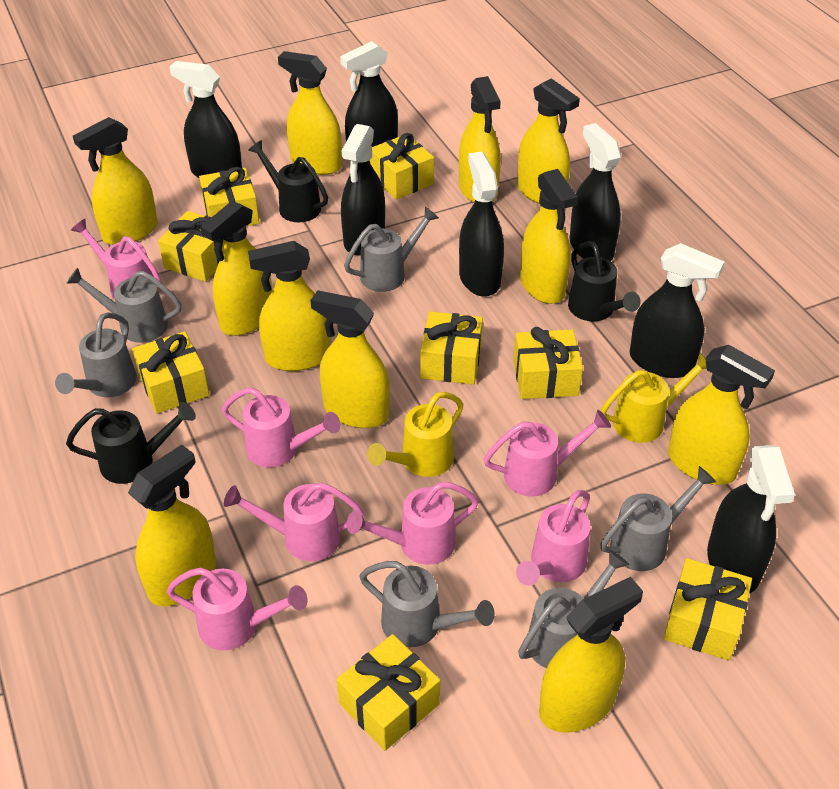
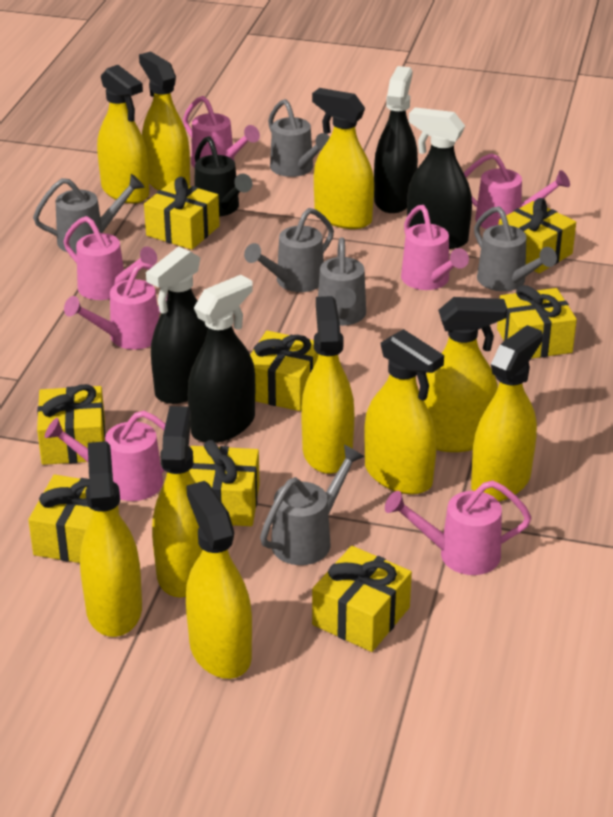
black spray bottle: [169,61,242,178] [340,41,398,147] [341,124,385,255] [459,152,504,297] [569,123,621,261] [630,243,724,378] [707,445,795,593] = 7 -> [146,246,208,404] [188,275,255,443] [374,66,418,213] [407,107,472,249] = 4
black watering can: [66,402,196,484] [248,140,328,222] [568,241,641,321] = 3 -> [194,136,252,217] = 1
yellow spray bottle: [73,117,158,245] [128,445,216,606] [200,201,272,336] [248,241,331,371] [278,51,342,175] [310,290,390,428] [459,76,501,203] [517,78,580,204] [520,169,578,304] [539,577,643,733] [668,345,775,485] = 11 -> [80,441,142,637] [97,65,150,204] [139,51,190,191] [152,406,203,598] [186,481,252,679] [301,296,354,474] [312,88,374,229] [364,329,444,494] [424,297,507,452] [471,325,543,501] = 10
yellow watering can: [367,392,463,477] [600,353,707,443] = 2 -> none = 0

